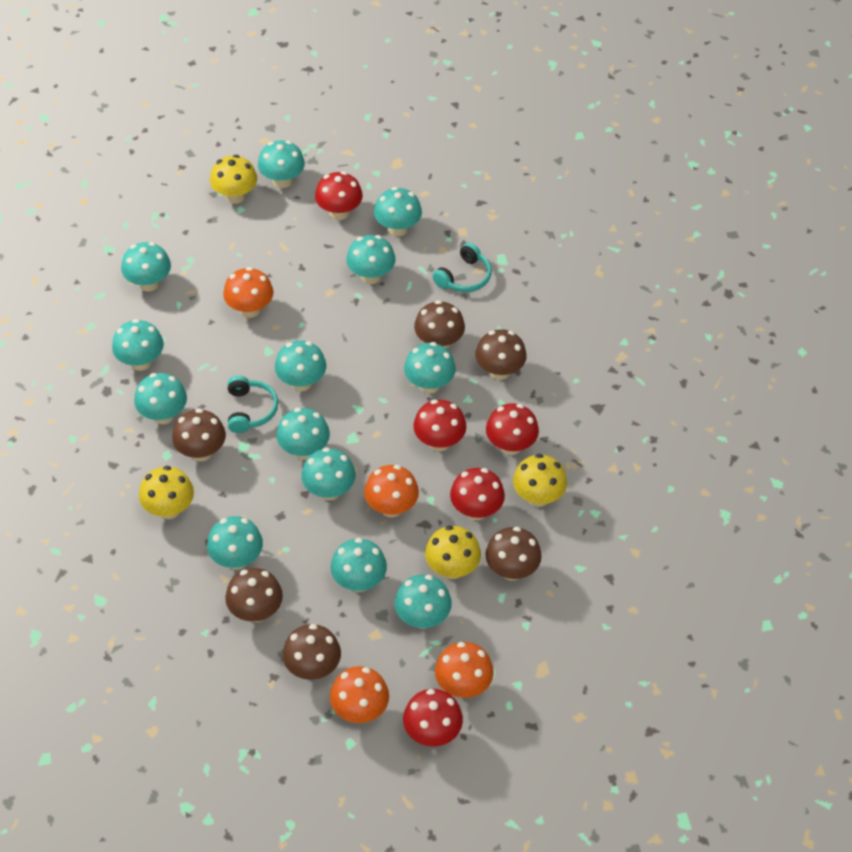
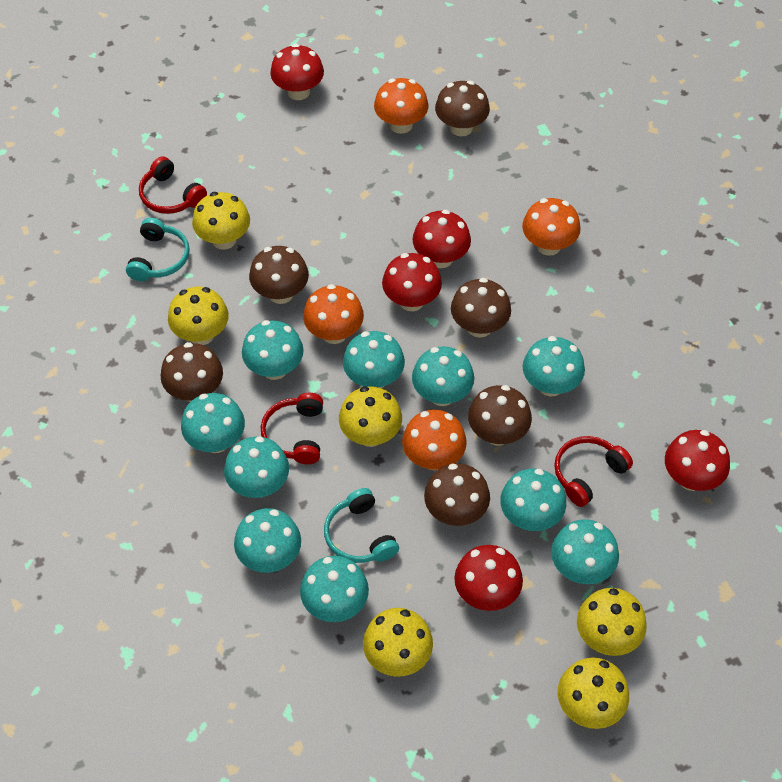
red headphones: none = 0 -> [139,156,207,214] [261,393,323,464] [554,436,633,507] = 3
turquoise mushroom: [112,319,164,371] [121,242,171,292] [134,373,187,424] [207,516,263,570] [258,141,305,188] [275,340,327,391] [276,408,330,460] [301,447,356,501] [330,538,387,592] [346,235,396,284] [374,187,422,236] [395,575,452,629] [404,342,456,394] = 13 -> [181,393,245,453] [224,436,289,498] [234,508,301,573] [242,320,304,380] [300,556,369,622] [343,331,405,388] [412,346,474,406] [500,468,566,531] [523,336,585,396] [551,519,619,584] = 10
yellow mushroom: [139,466,194,519] [210,155,257,204] [425,525,481,579] [513,454,567,507] = 4 -> [168,287,229,345] [192,192,250,250] [339,386,402,447] [363,608,433,677] [558,657,629,729] [577,588,647,656] = 6

